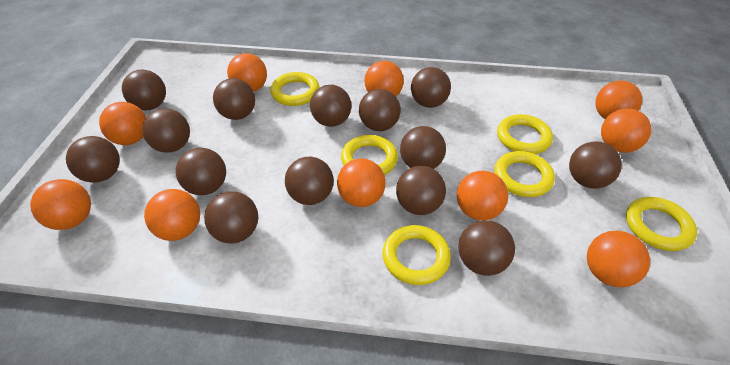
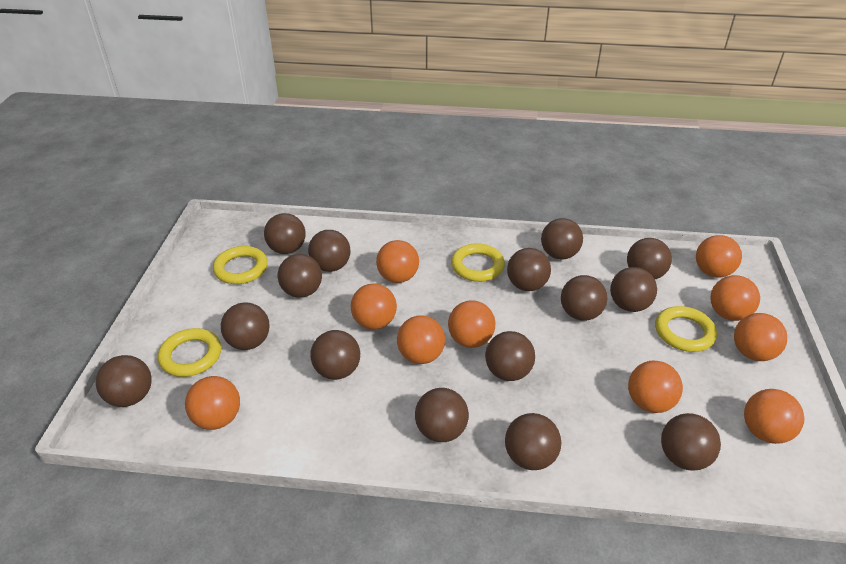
brown ball: [66,136,120,183] [122,70,166,110] [142,108,190,153] [176,148,226,195] [204,191,258,244] [213,78,255,120] [285,157,334,205] [310,85,351,127] [359,89,401,131] [396,166,446,215] [400,126,446,169] [411,67,451,108] [458,220,515,276] [569,141,622,189] = 14 -> [96,355,152,407] [221,302,270,350] [264,213,306,254] [278,254,322,298] [308,230,350,272] [310,330,360,380] [415,388,469,442] [485,331,535,381] [505,413,561,470] [507,248,551,291] [541,218,583,259] [561,275,607,321] [610,267,657,312] [627,238,672,279] [661,413,721,471] = 15
yellow ring: [270,72,320,106] [341,135,398,175] [383,225,451,285] [494,151,555,197] [497,114,553,154] [626,197,697,251] = 6 -> [158,328,221,377] [213,246,268,284] [451,243,505,282] [655,306,717,352] = 4

